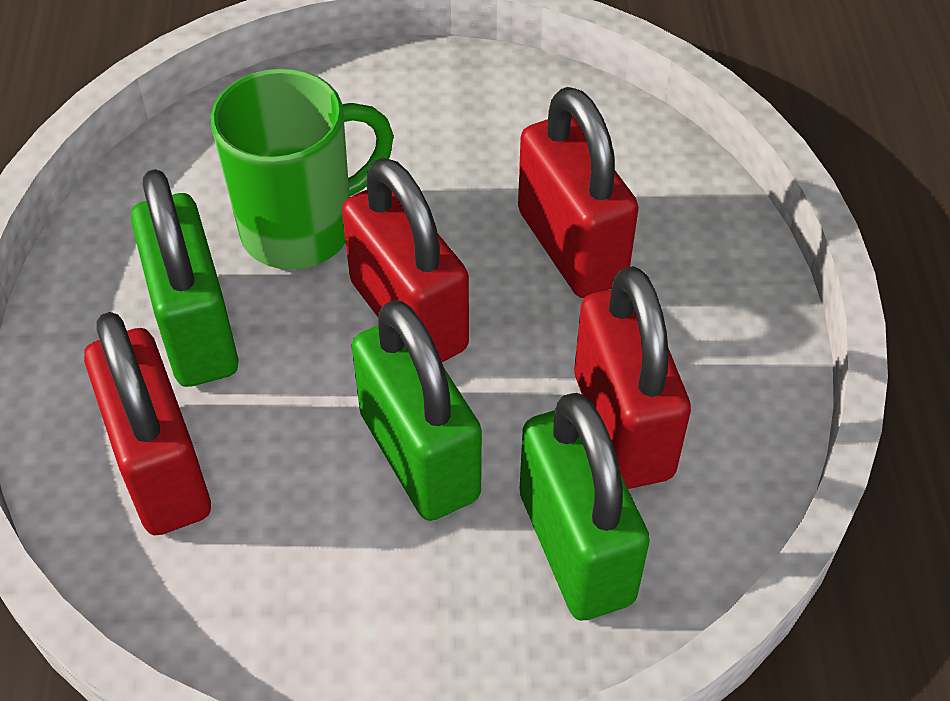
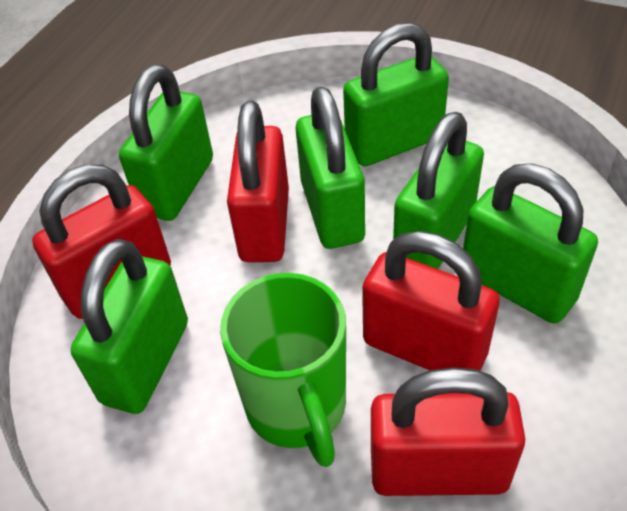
green padlock: [131,169,238,387] [351,300,482,521] [520,393,650,621] = 3 -> [71,239,188,414] [119,64,213,221] [296,87,365,249] [343,23,449,166] [393,112,484,269] [463,164,598,324] = 6

